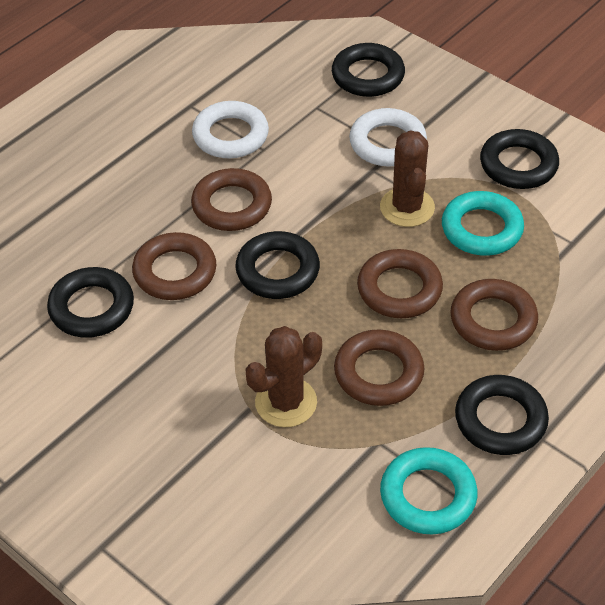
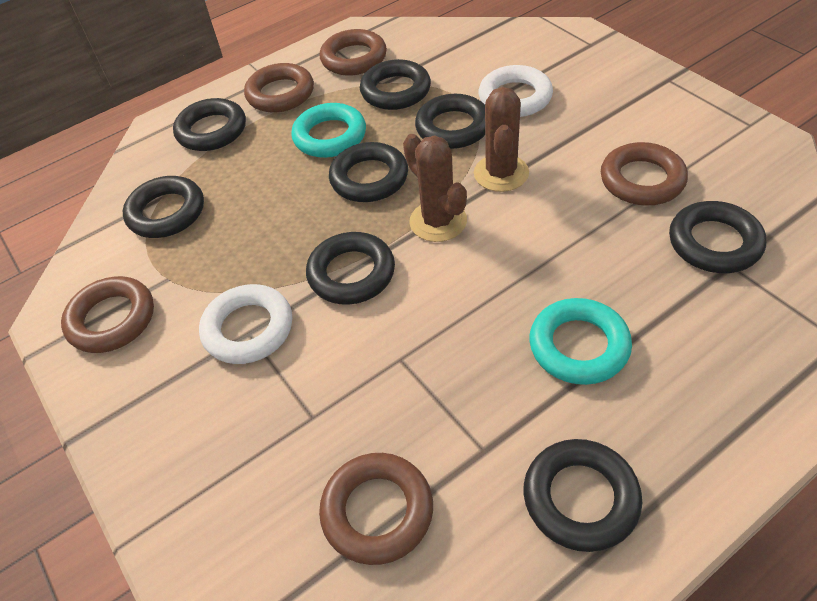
black ring: [47,267,134,338] [235,231,320,299] [332,43,405,97] [455,375,549,455] [480,129,559,189] = 5 -> [123,176,204,238] [173,98,246,151] [306,232,395,305] [329,142,408,202] [360,59,431,110] [415,94,485,149] [524,439,642,552] [669,201,766,273] = 8

